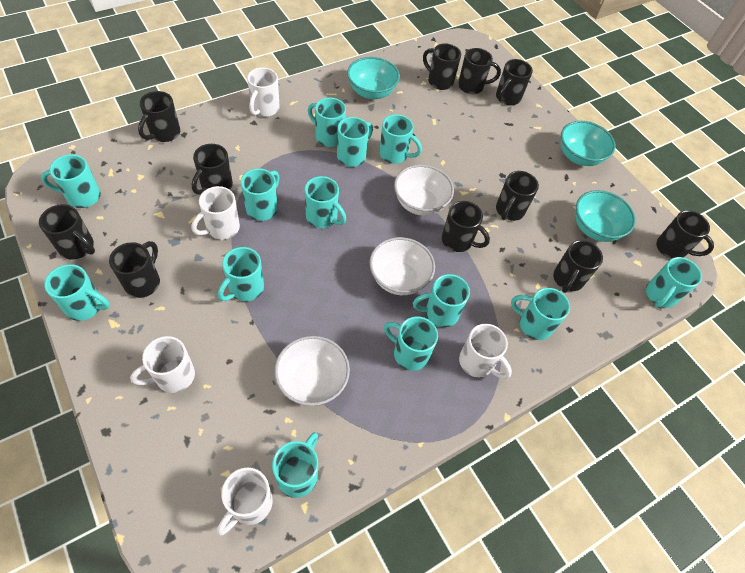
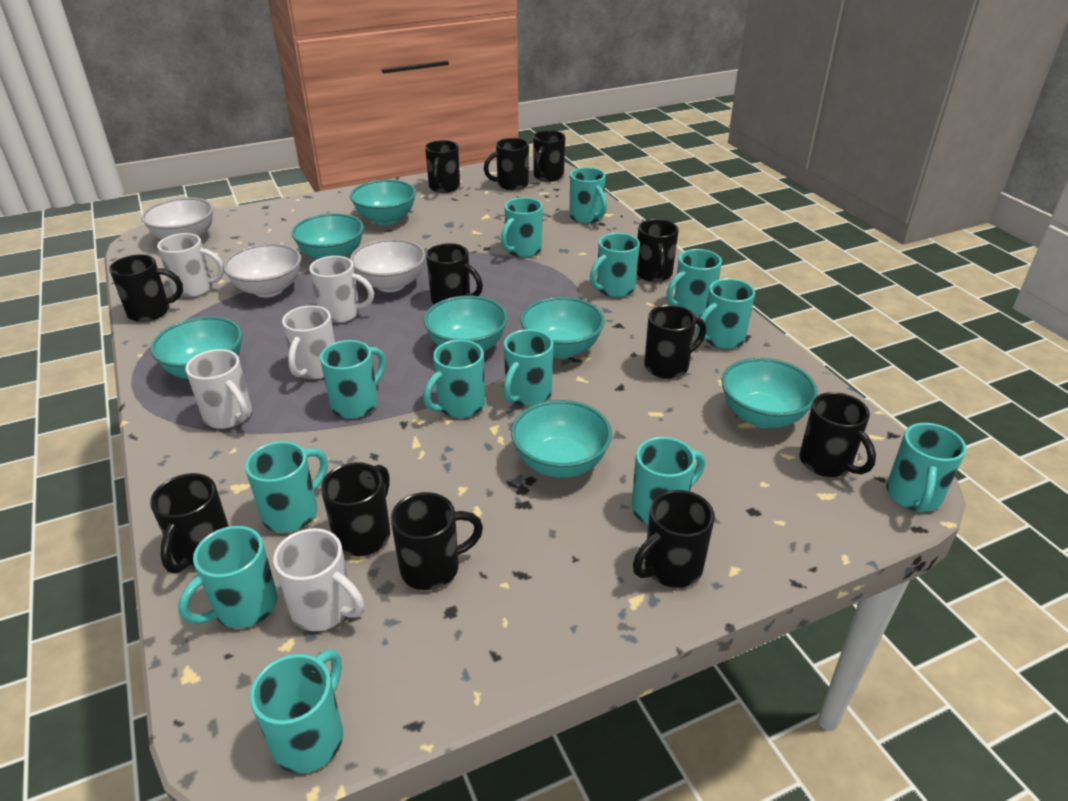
black mug: [39,204,95,260] [109,241,160,298] [138,91,180,142] [192,144,233,195] [423,43,461,90] [442,201,490,252] [458,48,501,94] [496,59,533,105] [496,171,539,221] [553,240,603,293] [656,210,714,259] = 11 -> [109,254,183,322] [150,473,229,573] [321,462,390,557] [390,492,483,590] [425,140,460,193] [426,243,483,304] [484,138,529,190] [533,130,565,182] [633,490,715,588] [637,219,679,282] [644,305,706,379] [800,392,876,477] = 12
turquoise bowl: [347,57,400,99] [561,121,615,166] [575,190,636,242] = 3 -> [151,316,243,379] [292,213,364,259] [350,180,416,225] [424,296,508,351] [511,400,612,478] [521,297,605,358] [722,358,818,428] = 7

